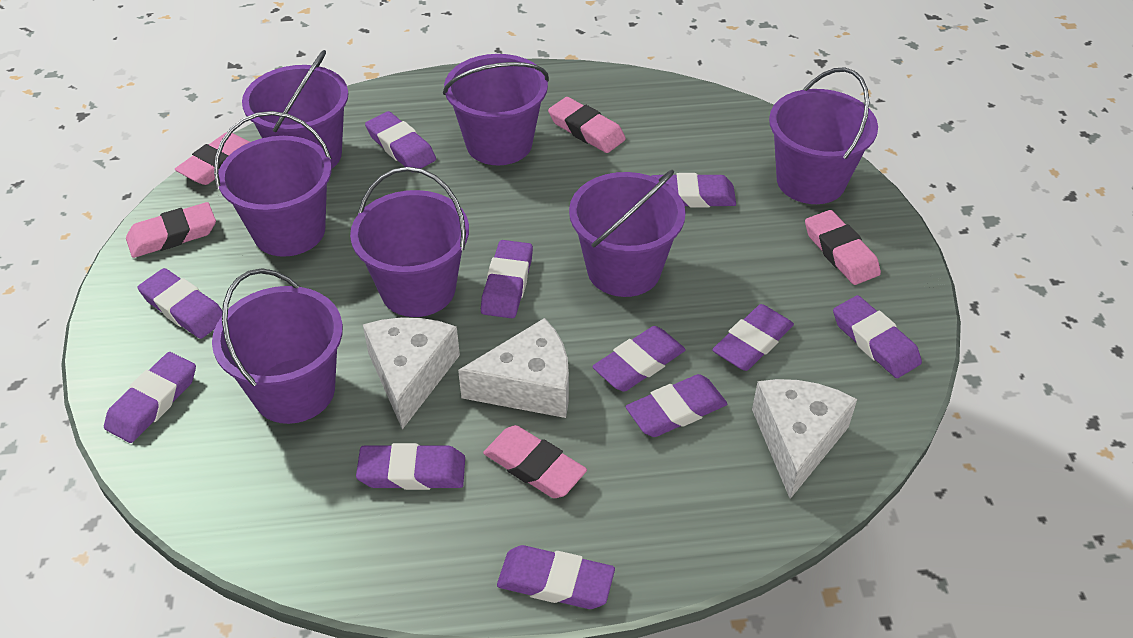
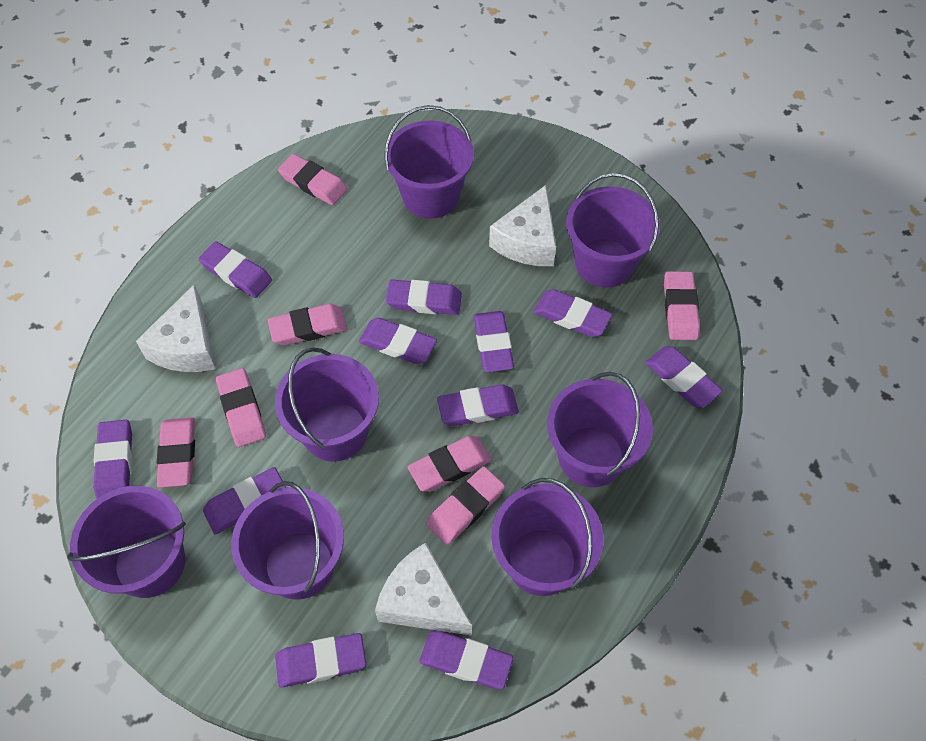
pink eraser: [126,202,216,258] [175,132,250,185] [483,425,587,498] [548,97,626,153] [805,210,881,285] = 5 -> [157,417,195,488] [216,368,266,447] [268,304,347,345] [278,154,348,205] [408,436,492,492] [426,466,505,545] [664,271,700,340] = 7

